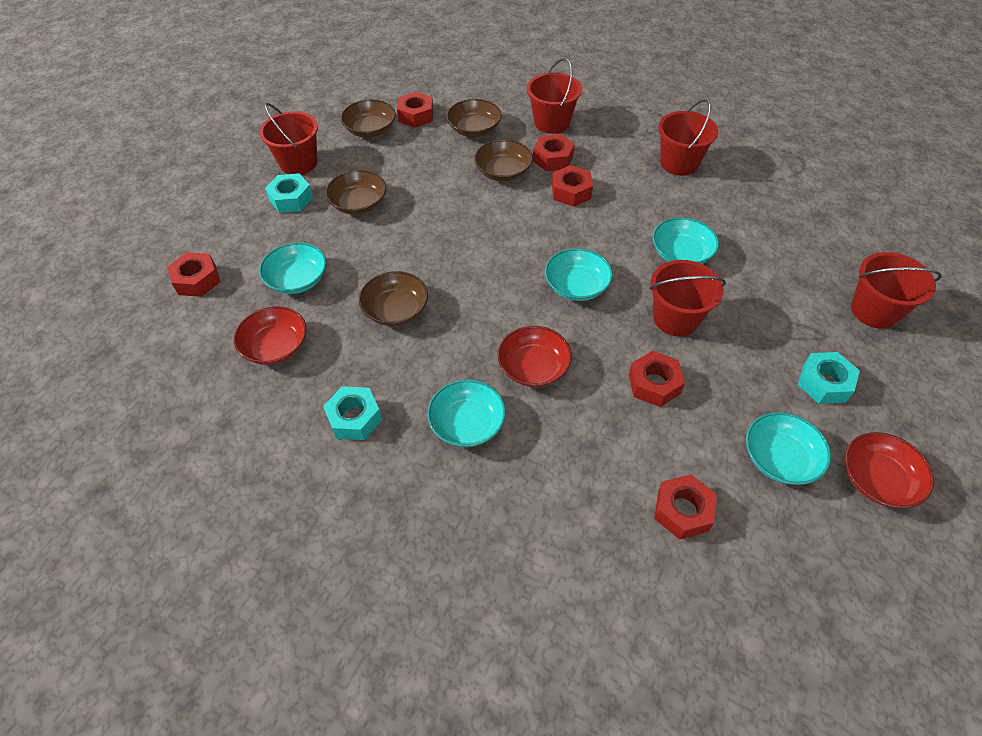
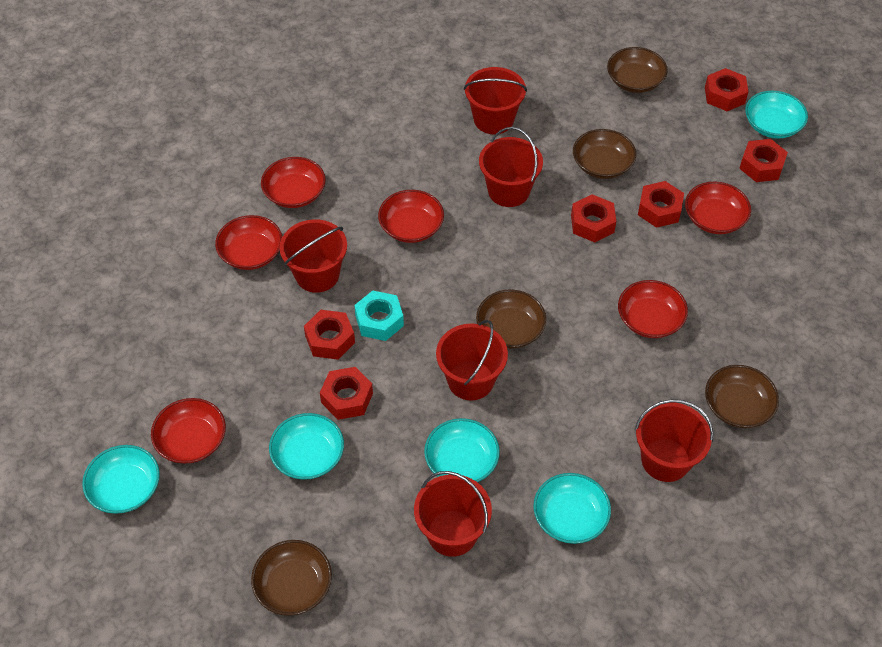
red bowl: [234,306,307,365] [497,326,572,387] [845,432,934,508] = 3 -> [151,398,226,464] [215,215,282,270] [261,157,326,208] [378,190,444,243] [618,280,688,338] [685,181,751,234] = 6
red bucket: [259,103,318,175] [527,58,582,134] [650,260,726,336] [658,99,718,176] [851,252,942,329] = 5 -> [280,219,347,293] [414,471,492,557] [436,320,508,400] [464,67,527,134] [479,127,543,207] [635,399,713,482] = 6
turquoise nut: [265,173,313,213] [323,386,382,440] [798,352,860,404] = 3 -> [354,290,404,341] = 1

